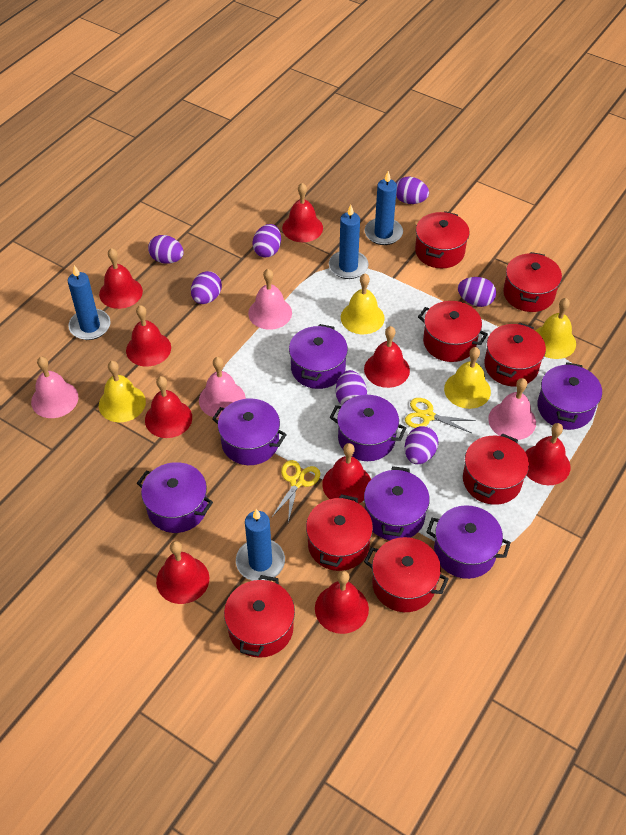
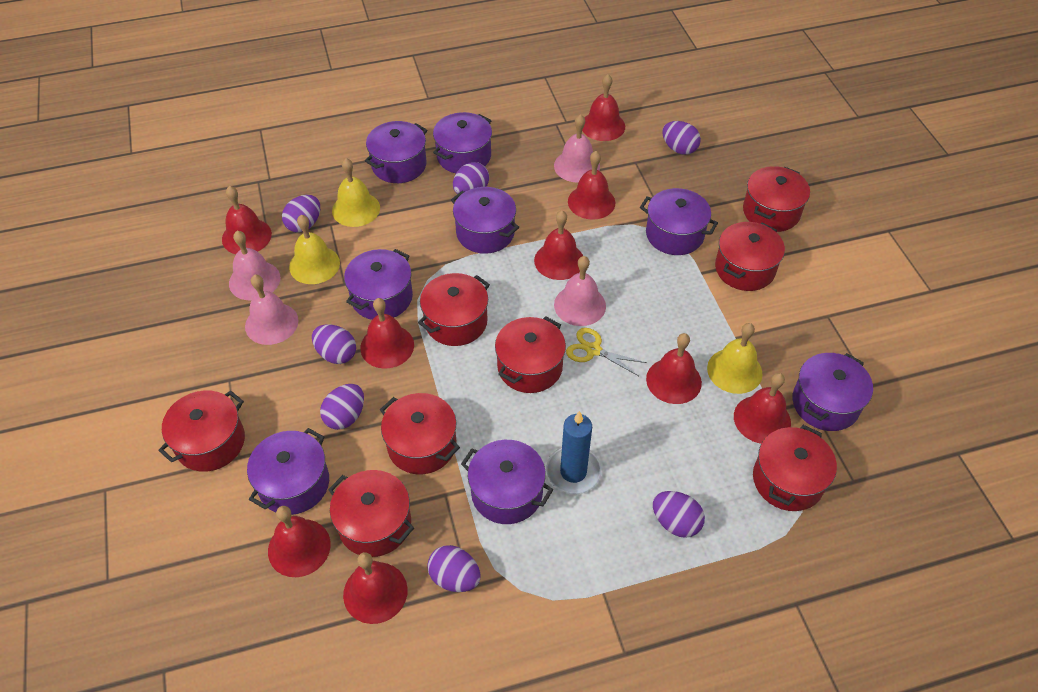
blue candle: [68,265,111,340] [236,509,285,581] [329,205,368,279] [364,171,403,245] = 4 -> [546,411,602,494] = 1
purple pot: [137,462,213,533] [212,398,287,465] [289,324,348,389] [330,395,406,461] [364,466,430,540] [427,505,511,579] [537,362,602,430] = 7 -> [247,428,329,515] [344,249,413,320] [365,121,427,183] [433,112,492,173] [451,187,519,254] [461,440,553,524] [640,188,718,255] [792,353,873,431] = 8
yellow bell: [99,361,146,422] [341,274,385,334] [444,347,491,409] [535,298,576,359] = 4 -> [289,215,340,284] [332,158,380,227] [707,323,762,394] = 3
yellow scissors: [271,460,320,523] [405,398,476,433] = 2 -> [566,328,647,376] = 1

